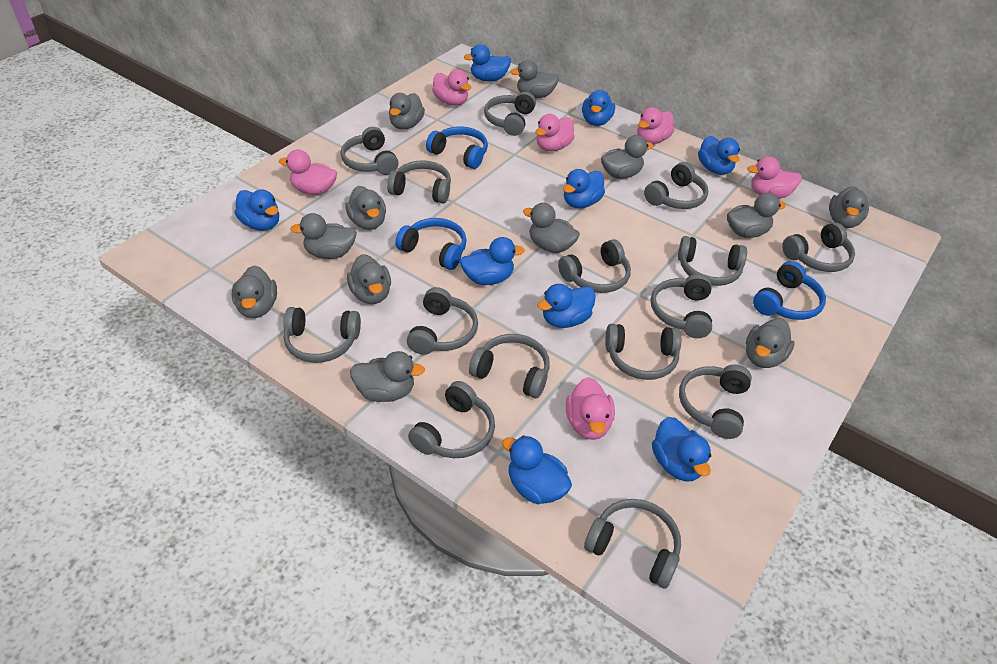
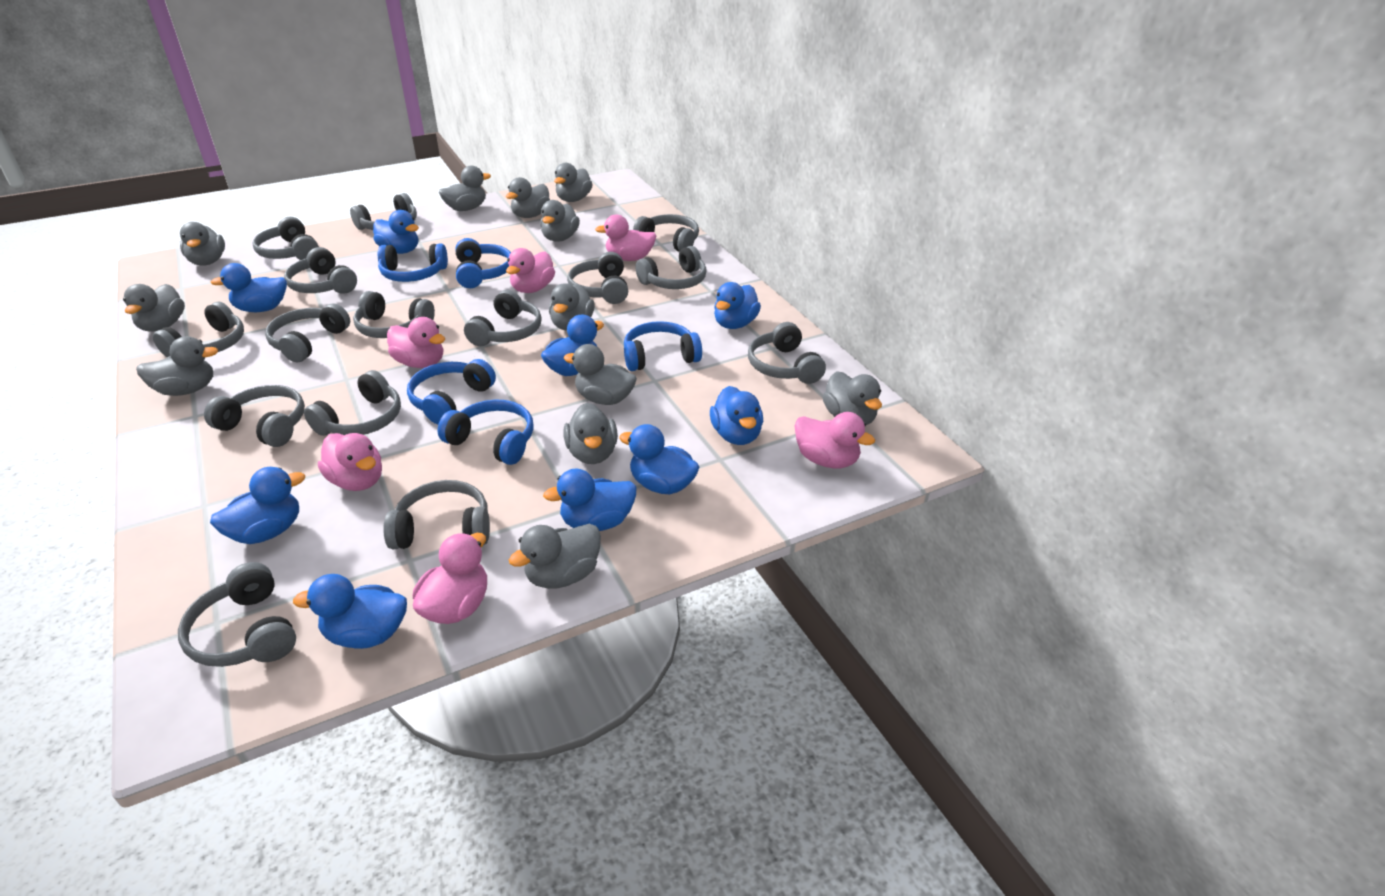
blue headphones: [395,218,467,270] [426,126,488,169] [753,261,826,320] = 3 -> [378,243,448,282] [407,359,496,424] [438,399,534,465] [455,238,511,288] [624,321,702,371] = 5

